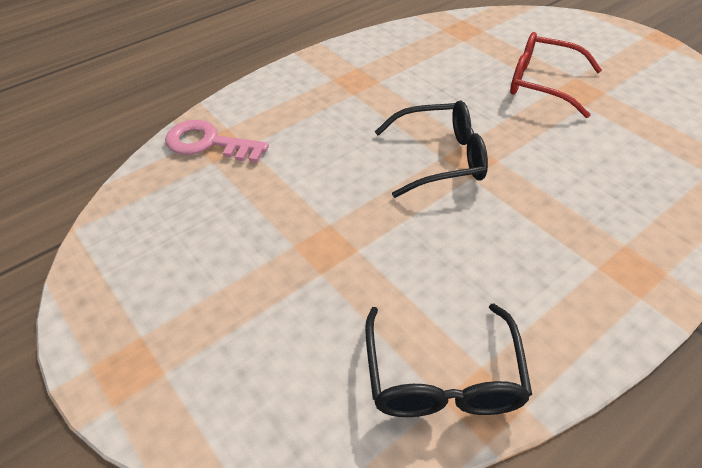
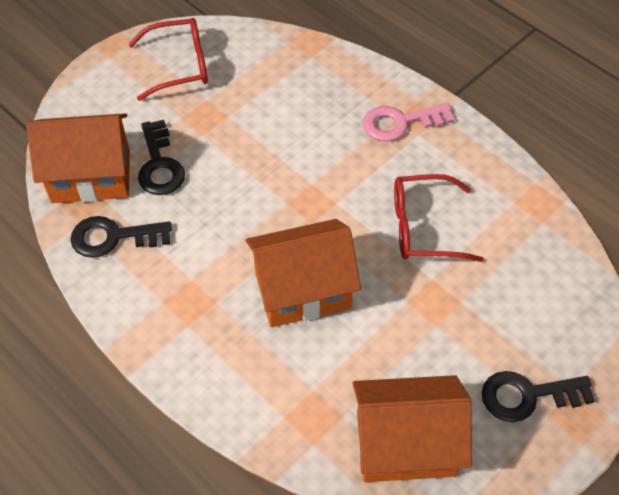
black glasses: [365,304,532,417] [375,100,488,198] = 2 -> none = 0
black key: none = 0 -> [70,216,172,258] [138,120,185,195] [482,371,595,422] = 3
orange house: none = 0 -> [26,113,130,203] [246,219,361,327] [353,375,472,482] = 3
red glasses: [510,32,602,118] = 1 -> [128,18,208,101] [394,174,484,262] = 2

